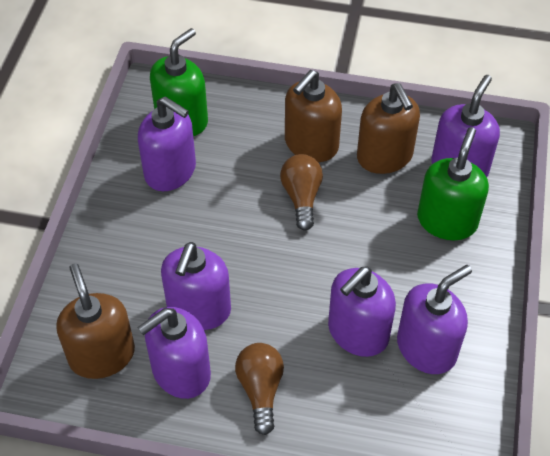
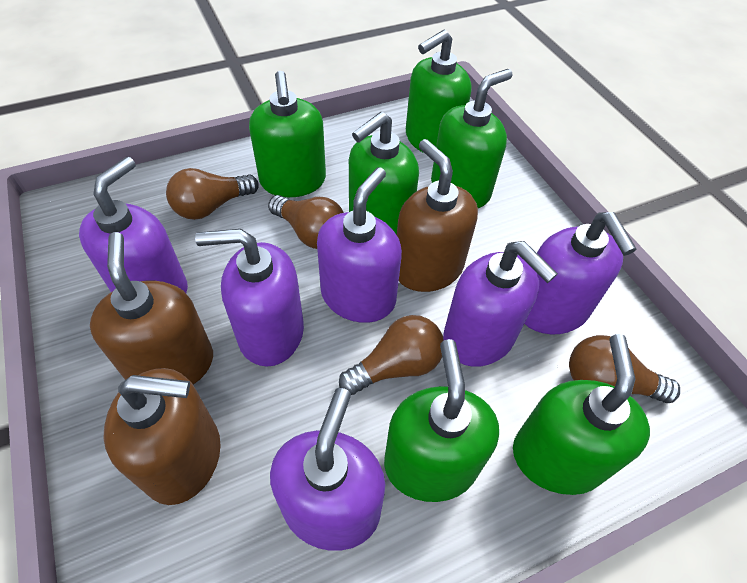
brown light bulb: [235,343,284,435] [280,154,323,231] = 2 -> [166,168,259,220] [268,195,344,249] [339,315,444,395] [569,335,680,403] = 4
green soap dispenser: [150,28,208,136] [417,127,489,240] = 2 -> [249,71,326,197] [349,112,419,235] [384,339,499,502] [406,30,471,153] [431,69,513,208] [513,334,650,495] = 6

